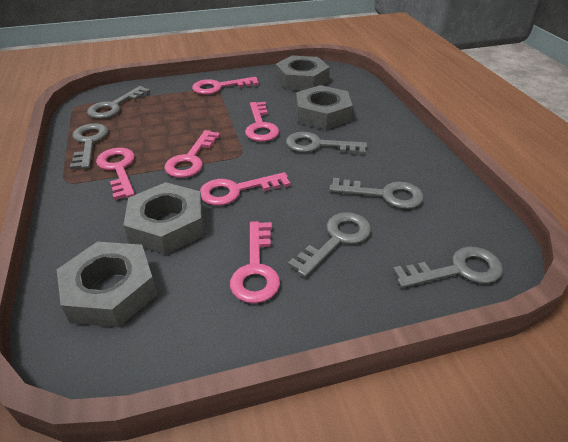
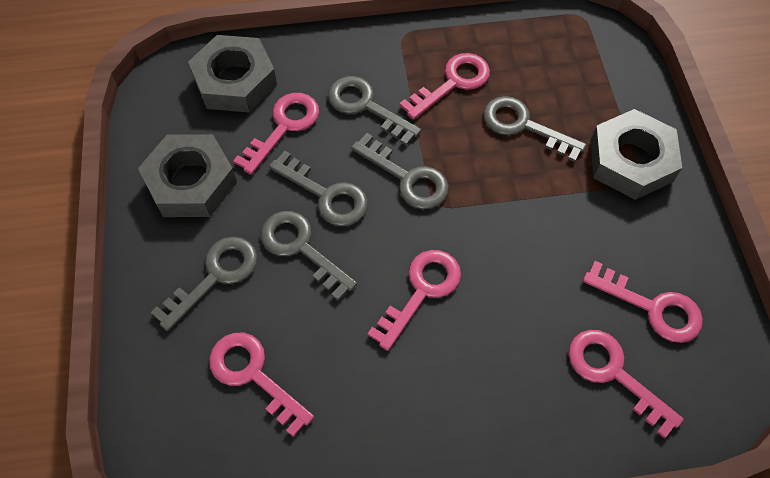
grey nut: [57,242,157,327] [123,182,204,255] [276,55,330,91] [296,85,353,130] = 4 -> [138,134,237,217] [188,35,277,113] [590,109,682,200] = 3

